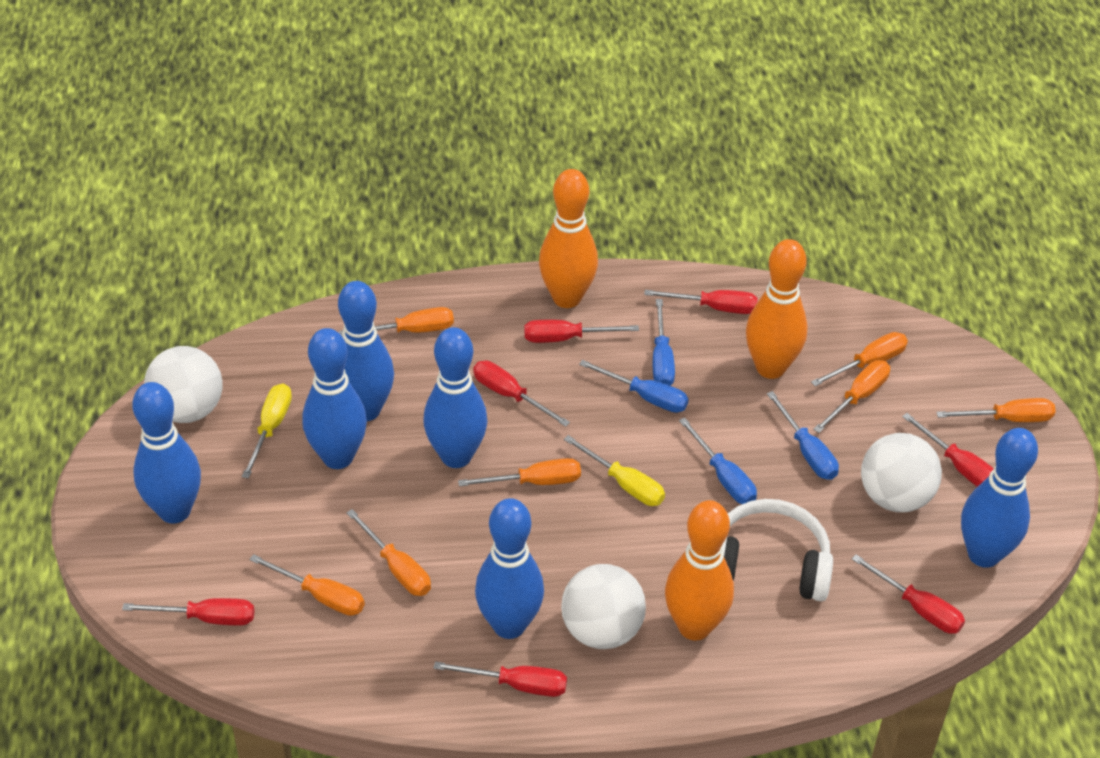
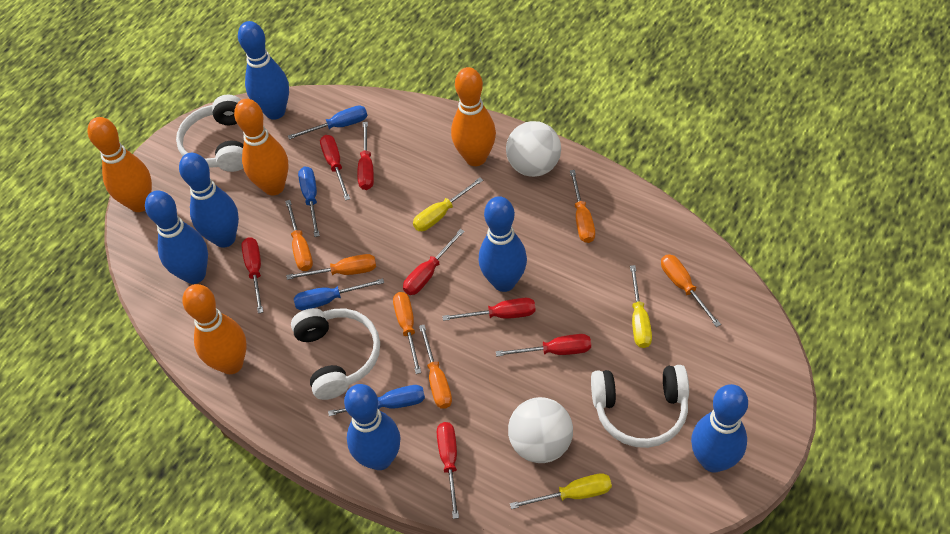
orange bowling pin: [539,169,598,308] [665,500,734,641] [746,239,808,379] = 3 -> [87,117,152,212] [182,284,247,374] [234,99,288,196] [451,67,496,166] = 4
orange screwdriver: [249,554,365,616] [339,307,454,336] [346,509,431,596] [458,458,581,487] [811,332,908,386] [813,360,890,433] [936,398,1056,422] = 7 -> [285,200,313,271] [286,254,376,280] [393,292,421,374] [419,325,452,409] [570,170,595,243] [661,254,721,327] = 6
white ball: [144,346,223,423] [561,564,646,649] [861,433,942,512] = 3 -> [506,121,561,177] [508,397,573,463] = 2
white headphones: [722,499,833,601] = 1 -> [176,95,244,172] [291,308,380,400] [591,365,689,448] = 3
yellow screwdriver: [242,384,292,479] [564,435,665,506] = 2 -> [413,177,483,231] [510,473,612,509] [630,265,652,348] = 3

